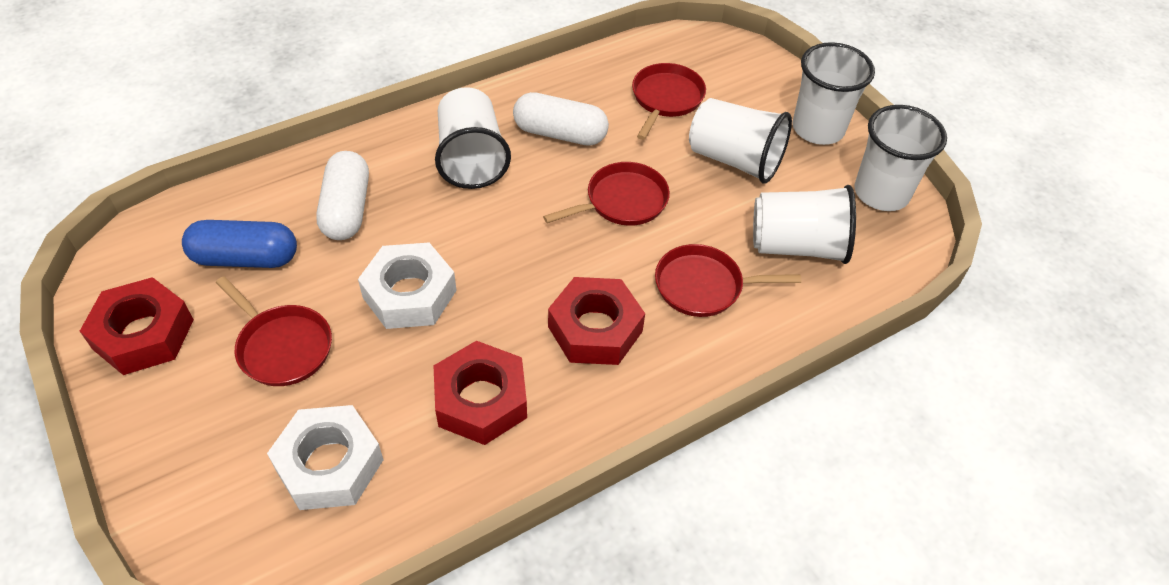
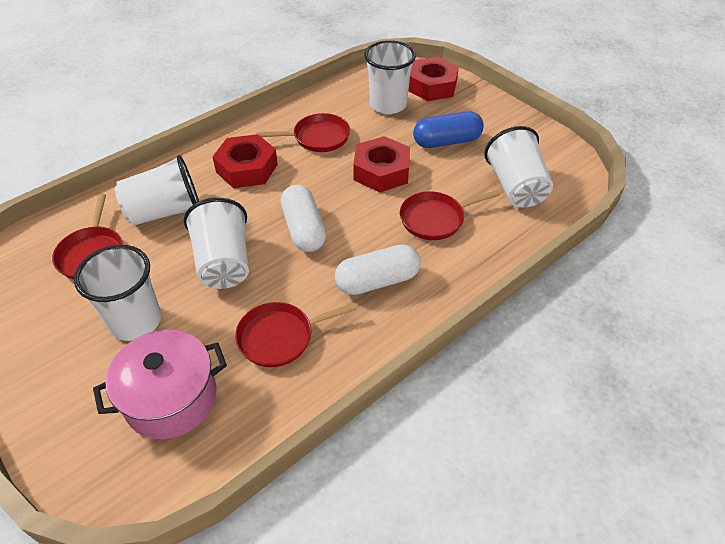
pink pot: none = 0 -> [93,330,227,439] = 1
white nut: [267,405,384,510] [358,243,457,329] = 2 -> none = 0

